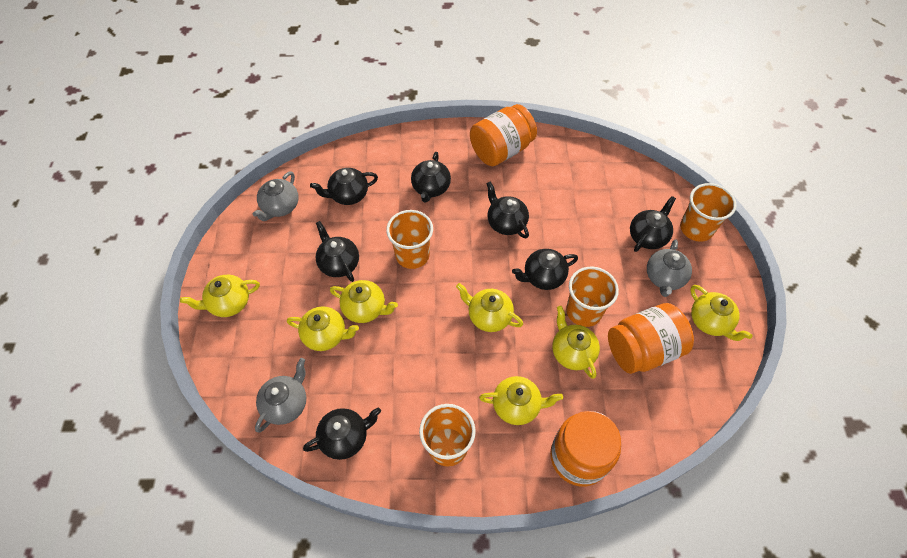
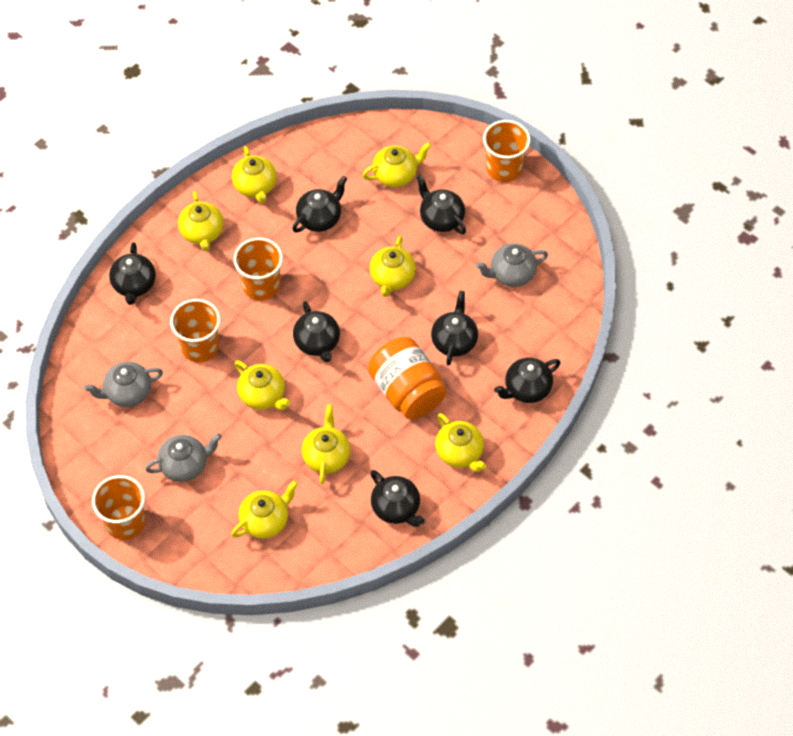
orange jar: [470,104,537,166] [550,411,621,487] [608,303,694,374] = 3 -> [368,337,447,420] = 1
yellow teapot: [180,275,260,317] [287,306,359,351] [330,280,398,323] [456,283,523,332] [479,376,563,425] [552,306,600,379] [690,285,753,341] = 7 -> [178,191,224,251] [231,480,298,539] [232,146,277,203] [235,360,290,410] [302,404,350,484] [362,142,431,187] [370,236,416,297] [435,413,486,472] = 8

